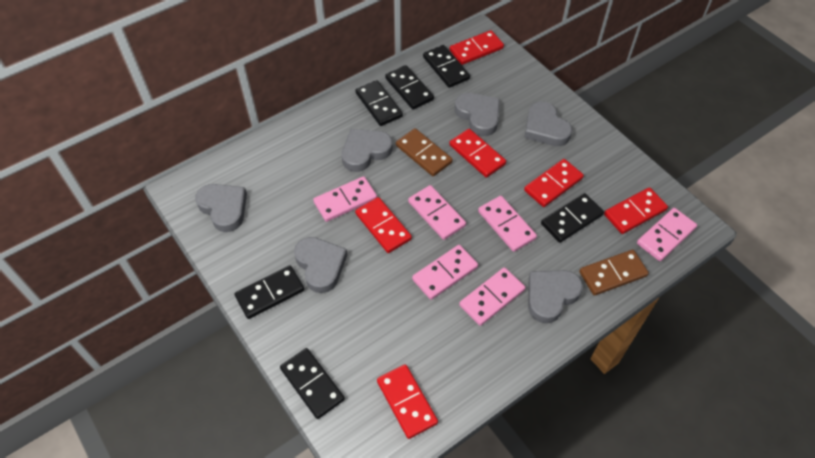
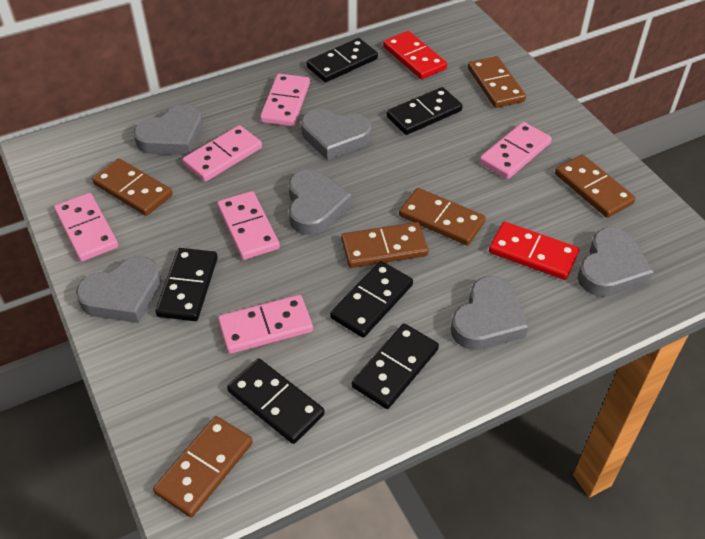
brown domino: [396,128,453,176] [579,250,649,296] = 2 -> [92,158,173,216] [153,416,253,517] [341,222,429,268] [399,188,486,246] [468,56,526,108] [555,155,636,218] = 6
red domino: [355,197,412,253] [377,364,438,439] [449,30,504,65] [449,129,506,178] [524,159,584,207] [604,187,668,234] = 6 -> [383,31,447,79] [489,222,579,280] = 2

